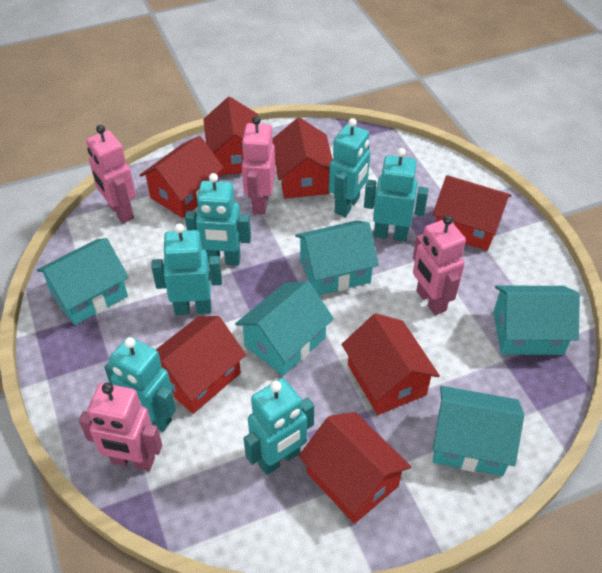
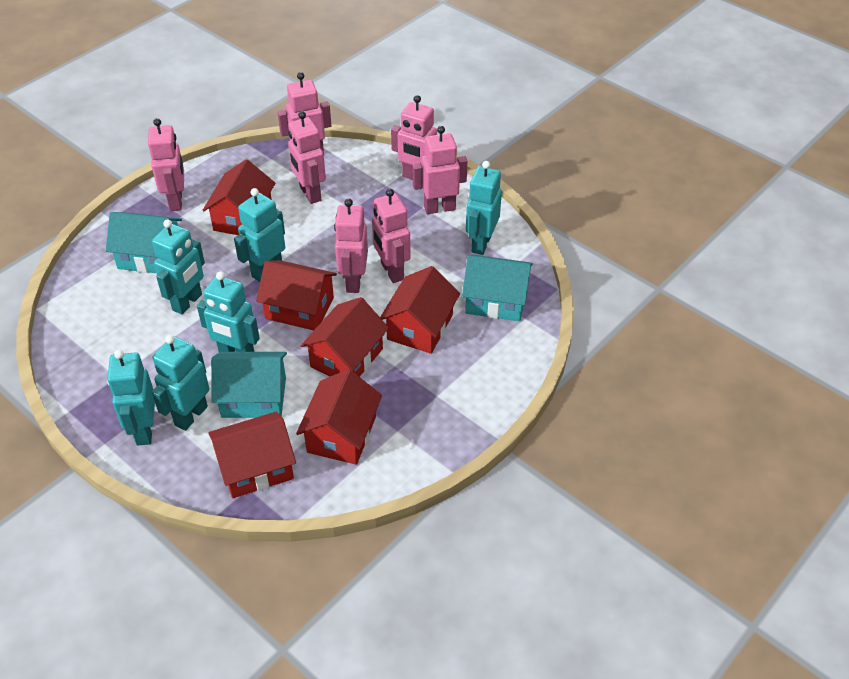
pink robot: [79,383,162,471] [86,125,136,223] [241,116,276,215] [413,215,466,315] = 4 -> [148,118,184,211] [278,72,331,154] [288,111,326,204] [334,198,368,293] [372,189,411,283] [391,95,437,180] [412,126,467,214] = 7
red house: [140,136,224,218] [156,316,246,414] [203,97,260,176] [272,117,333,199] [298,412,411,524] [341,313,440,415] [433,175,512,251] = 7 -> [203,159,275,235] [208,412,296,498] [256,260,337,330] [296,369,382,465] [301,297,389,377] [380,266,460,354] = 6
turquoise house: [37,238,129,325] [235,281,334,376] [295,221,379,295] [433,386,524,476] [493,285,580,355] = 5 -> [106,212,182,273] [211,352,287,418] [462,255,533,321] = 3

